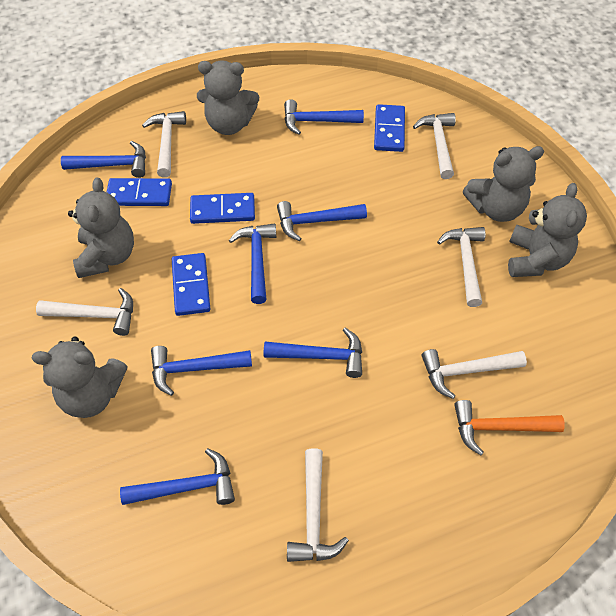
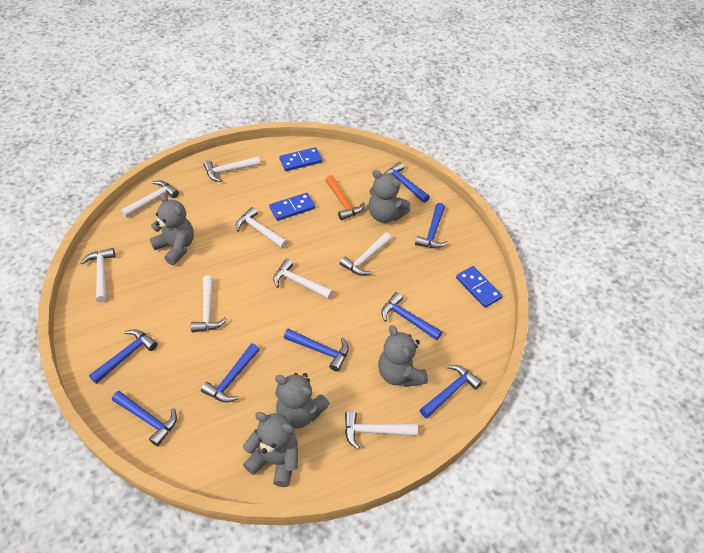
blue domino: [107,178,172,206] [172,253,210,316] [190,193,255,224] [374,104,405,152] = 4 -> [269,193,315,221] [279,147,322,171] [456,266,502,308] = 3
blue hammer: [61,141,146,178] [120,448,235,505] [151,346,252,396] [229,223,276,304] [264,328,362,378] [277,201,367,241] [284,99,364,135] = 7 -> [89,329,158,384] [112,391,177,446] [201,343,260,403] [284,329,349,372] [381,292,442,340] [385,162,430,203] [415,203,448,249] [420,365,482,418] = 8
white hammer: [36,288,133,336] [142,111,186,178] [287,448,349,562] [413,113,456,179] [422,349,527,399] [437,227,486,307] = 6 -> [81,248,115,302] [121,180,179,218] [191,275,227,333] [203,156,261,182] [235,207,288,248] [273,259,333,299] [340,232,392,276] [345,411,418,450] = 8

